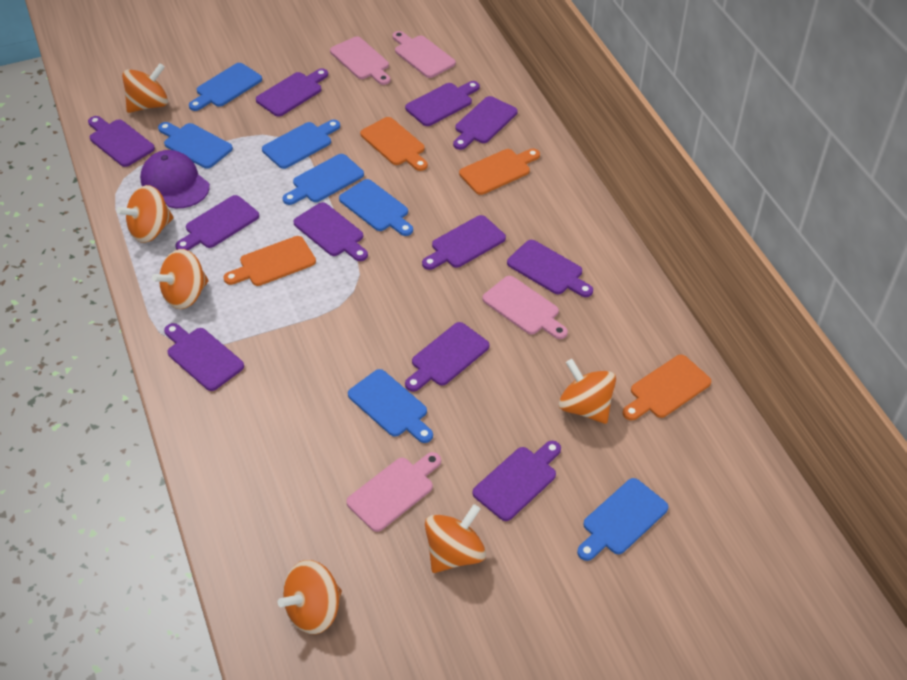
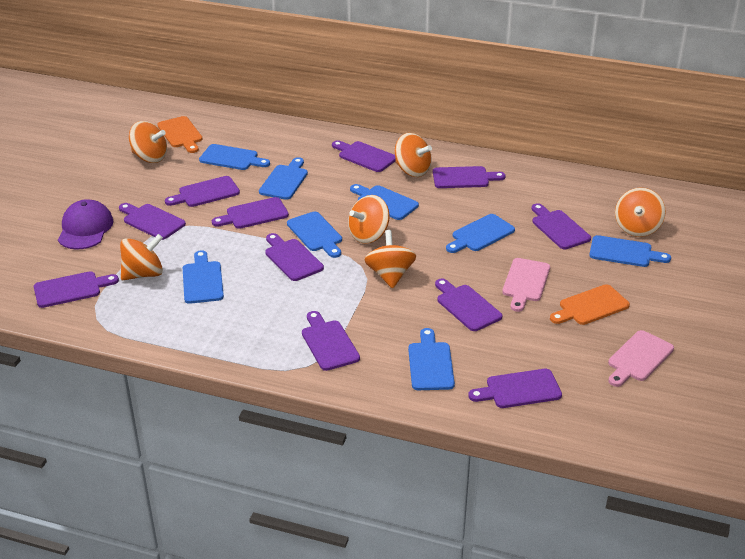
blue cutting board: [158,122,233,169] [189,63,262,111] [262,120,340,169] [283,154,364,205] [339,179,413,236] [348,369,433,443] [577,478,669,561] = 7 -> [183,250,224,304] [199,144,270,170] [259,157,308,200] [287,212,342,258] [350,184,419,220] [408,328,455,390] [446,214,515,253] [589,235,671,267] = 8
orange cutting board: [223,236,316,286] [360,117,428,171] [459,148,540,195] [623,355,711,420] = 4 -> [157,116,202,153] [550,284,630,325] = 2
pink cutting board: [330,36,390,85] [346,452,441,532] [392,31,456,78] [482,276,568,339] = 4 -> [502,258,550,312] [608,330,674,387] = 2

